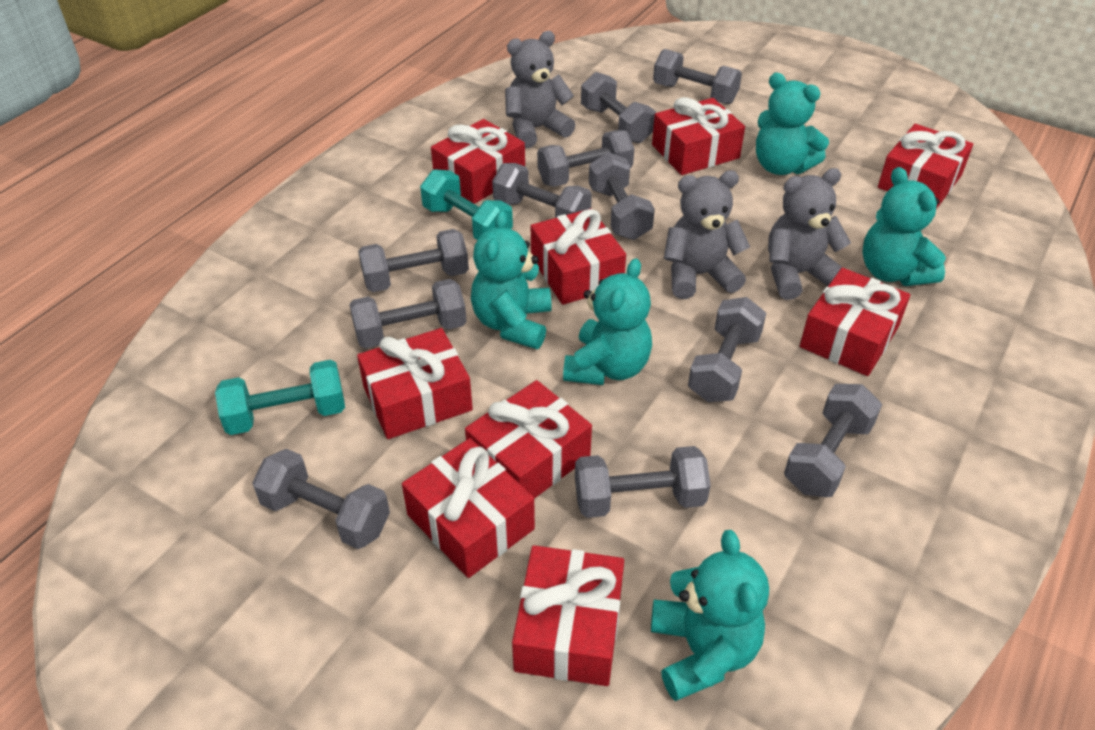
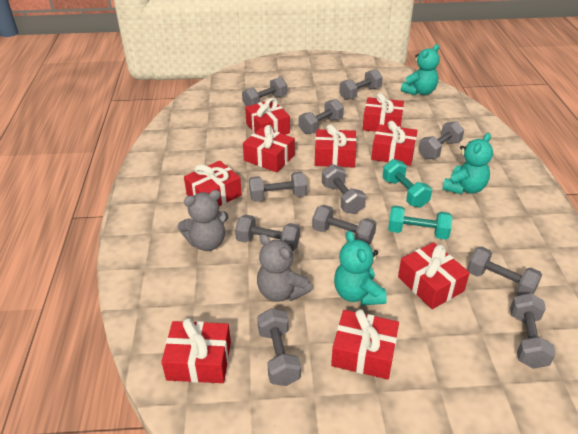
grey teddy bear: [505,31,575,148] [664,171,750,299] [768,168,851,300] = 3 -> [178,190,228,251] [257,234,312,302] = 2
turquoise teddy bear: [471,211,552,349] [563,258,652,385] [651,530,769,701] [756,73,829,175] [862,167,946,286] = 5 -> [334,231,387,305] [401,44,440,95] [442,133,493,194] = 3

